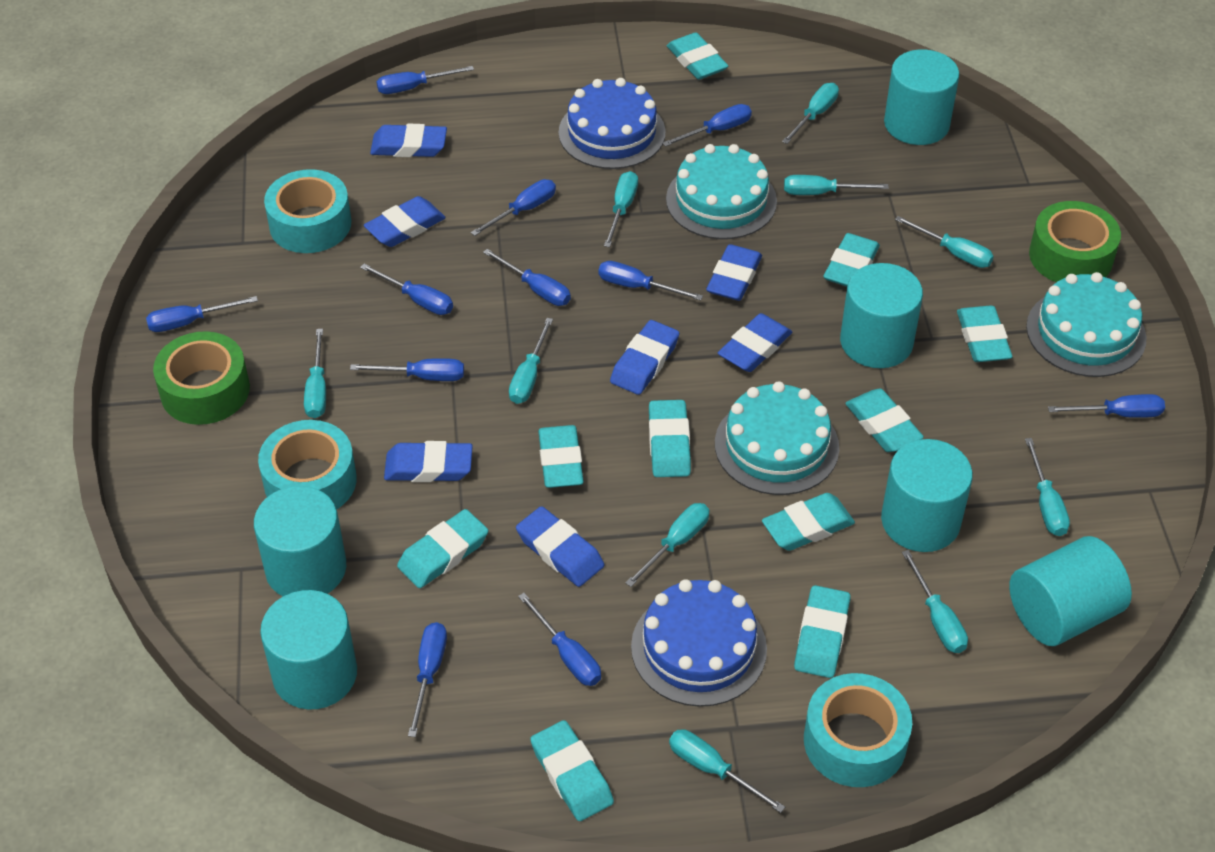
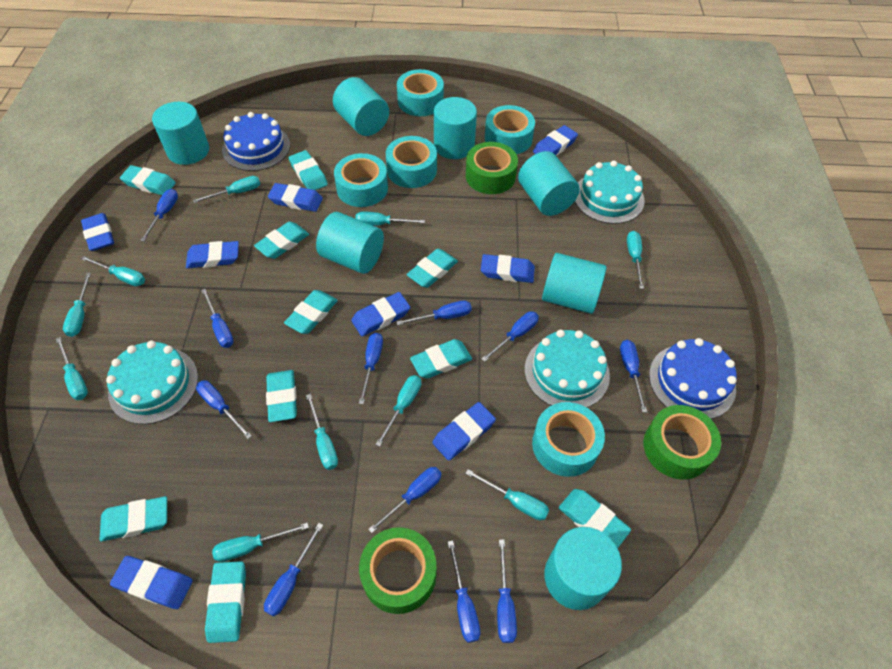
blue eraser: [364,196,446,247] [370,124,447,157] [384,441,473,482] [516,506,604,587] [610,320,679,395] [706,244,762,301] [718,313,792,372] = 7 -> [81,213,114,251] [110,556,193,609] [186,241,239,268] [268,183,323,212] [351,292,410,336] [432,402,496,461] [481,254,535,283] [533,125,578,156] = 8
green tape: [153,331,250,425] [1029,201,1121,282] = 2 -> [359,527,436,614] [466,142,518,194] [643,405,721,480] = 3
turquoise cylinder: [254,486,346,596] [260,590,357,710] [840,263,923,368] [881,439,973,552] [884,49,959,145] [1009,536,1132,646] = 6 -> [152,102,209,165] [316,212,384,274] [333,77,389,136] [434,97,477,159] [518,151,580,216] [542,253,607,314] [544,527,622,610] = 7
turquoise tape: [258,420,357,509] [264,169,351,253] [804,673,912,787] = 3 -> [334,153,388,207] [386,136,437,188] [397,69,444,116] [485,105,535,154] [532,402,605,477] = 5

